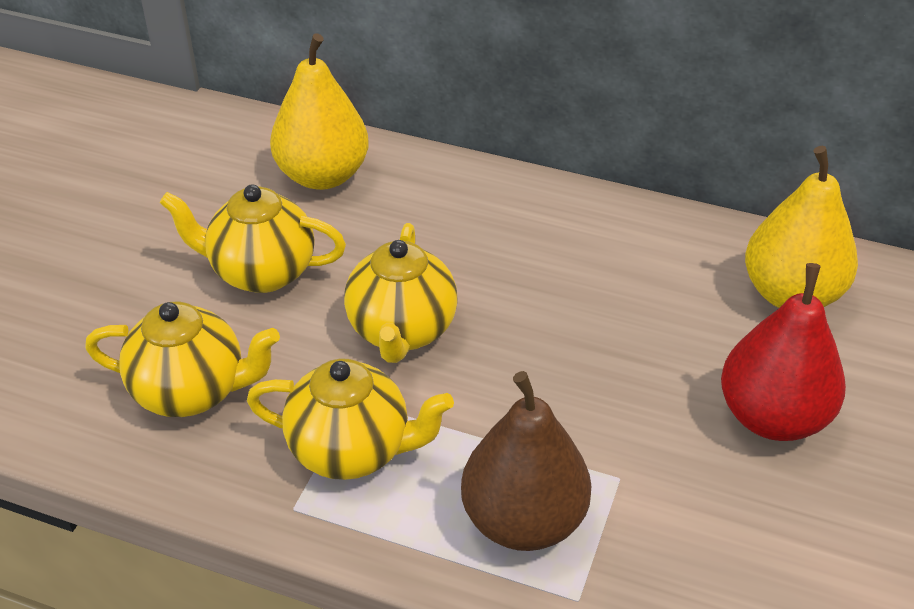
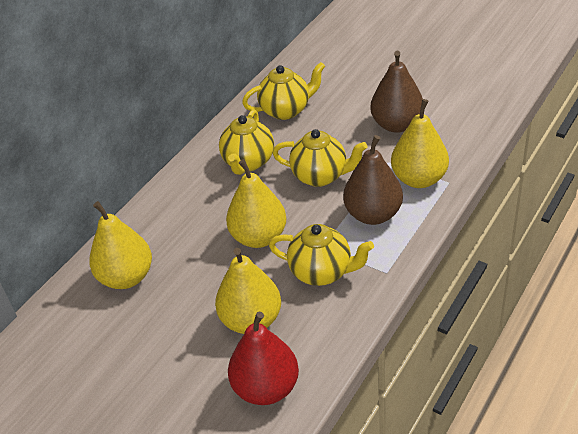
brown pear: [461,371,591,551] = 1 -> [343,135,403,225] [370,51,423,133] = 2
yellow pear: [270,33,369,190] [745,146,858,308] = 2 -> [89,201,152,289] [215,248,281,334] [226,159,287,248] [391,99,449,188] = 4

